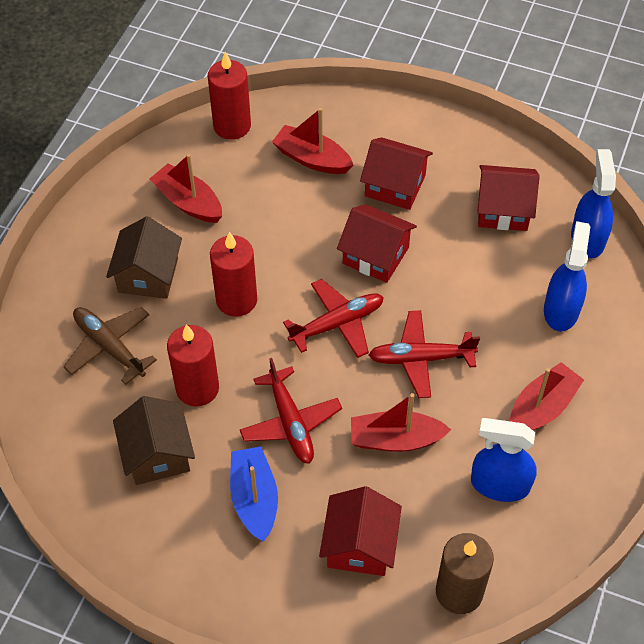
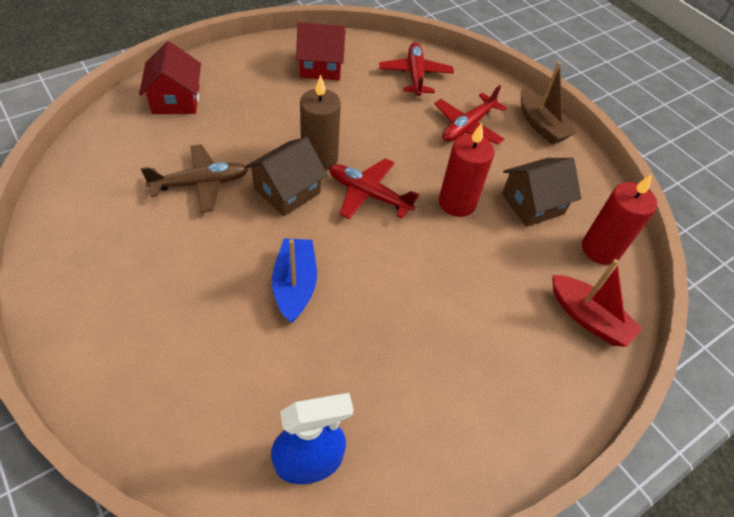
blue spray bottle: [471,418,537,502] [544,221,590,331] [571,149,616,258] = 3 -> [271,393,354,484] = 1
brown boat: none = 0 -> [520,62,577,144] = 1
red boat: [150,154,222,223] [272,108,354,174] [351,393,451,452] [509,362,584,430] = 4 -> [552,259,643,347] = 1
red candle: [167,324,219,407] [208,52,251,140] [210,232,257,317] = 3 -> [439,123,495,217] [582,174,657,265] = 2
red house: [319,486,402,576] [337,204,417,283] [360,137,433,210] [477,165,540,231] = 4 -> [139,41,201,114] [296,22,346,80] = 2

